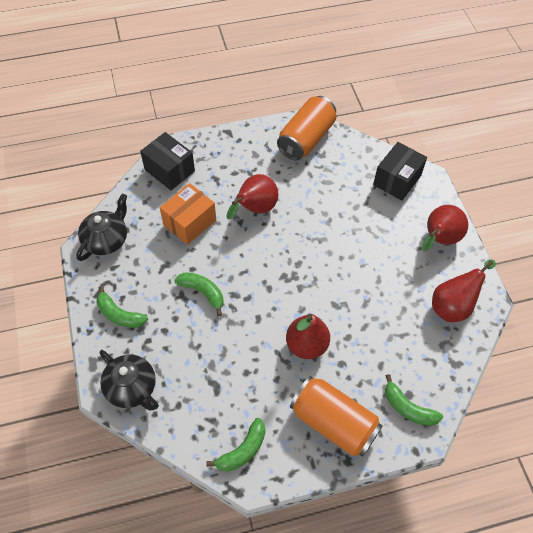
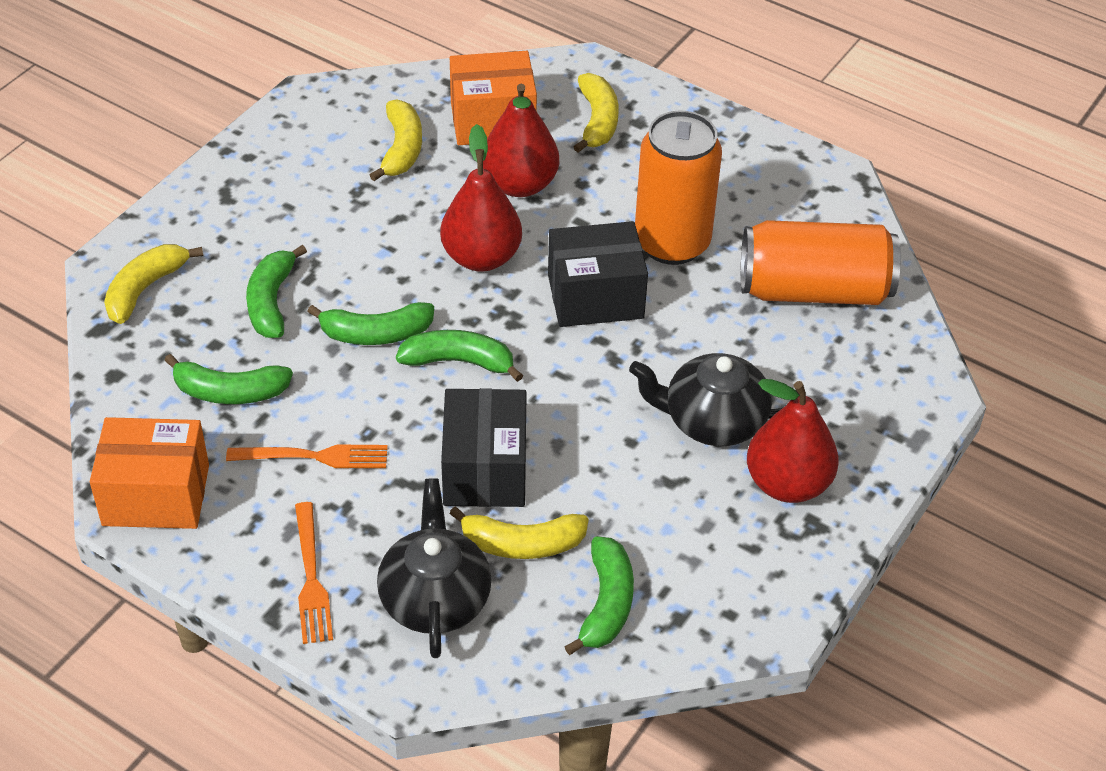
green banana: [97,286,148,328] [174,272,223,316] [206,418,266,472] [385,374,443,426] = 4 -> [164,354,293,404] [246,245,307,338] [307,302,434,345] [396,330,523,382] [565,536,634,655] = 5
orange box: [160,183,216,245] = 1 -> [90,417,209,529] [450,51,537,145] = 2
orange fork: none = 0 -> [226,444,388,468] [295,502,333,644] = 2
red pear: [226,174,278,220] [286,314,330,359] [422,205,468,251] [432,259,496,322] = 4 -> [440,124,522,271] [483,84,559,197] [747,379,839,503] = 3
yellow banana: none = 0 -> [104,244,203,324] [370,99,422,181] [449,507,588,559] [573,73,619,153] = 4

